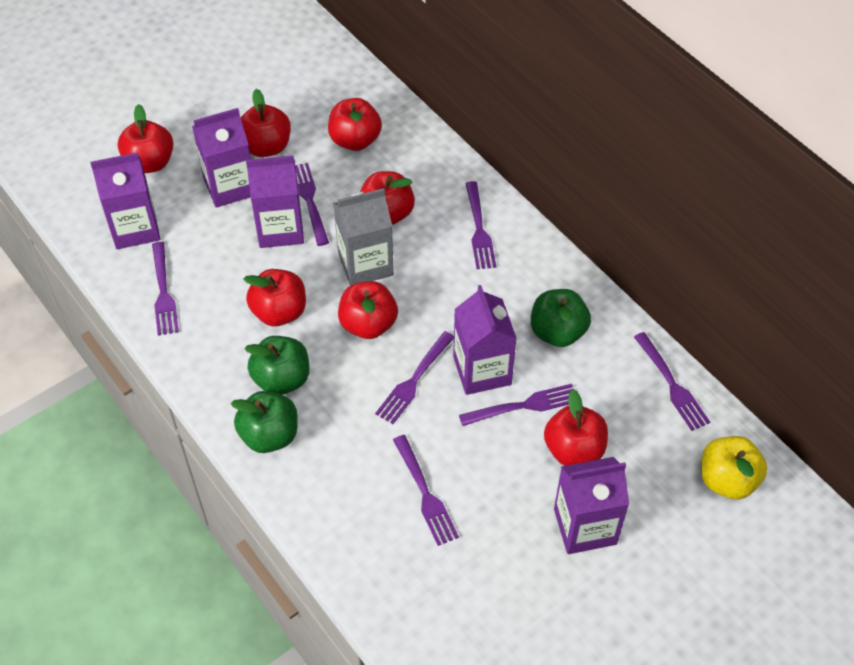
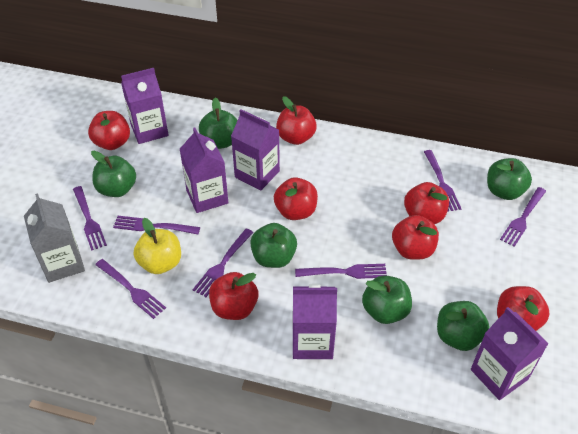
green apple: [231,391,298,453] [244,336,309,395] [531,289,591,347] = 3 -> [91,151,136,197] [199,98,238,149] [250,223,297,268] [362,275,412,324] [437,301,489,351] [487,158,532,200] = 6

